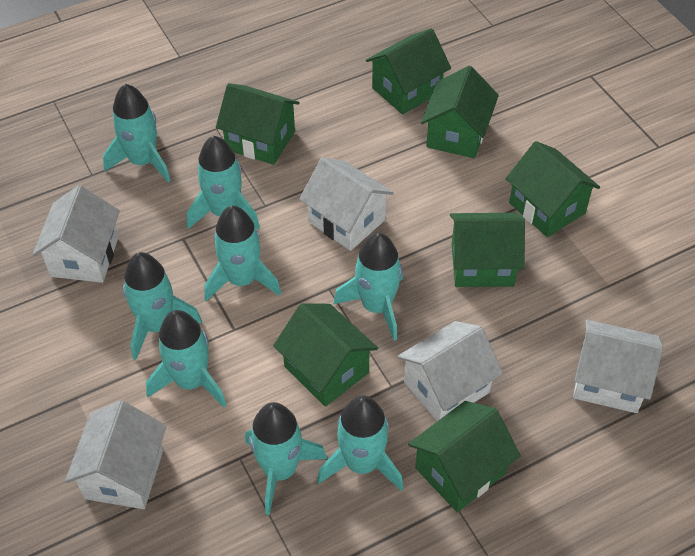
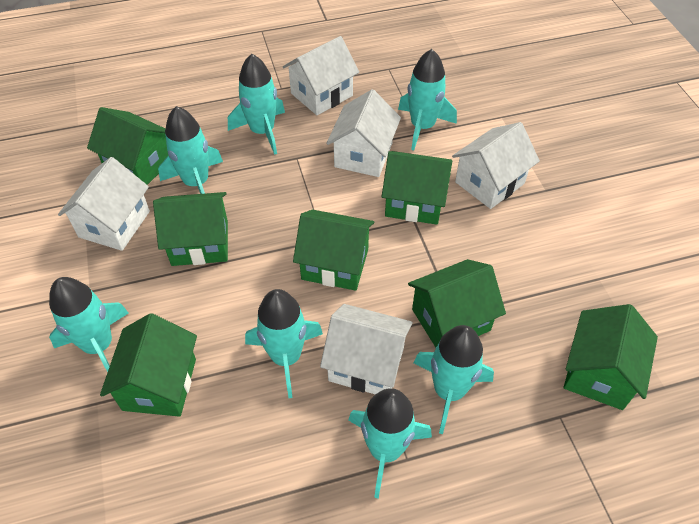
turquoise rocket: [103,84,171,182] [123,252,202,360] [146,310,226,407] [187,136,260,229] [204,206,281,301] [245,402,327,515] [317,395,403,491] [333,233,403,341] = 8 -> [49,277,129,372] [158,106,223,194] [228,54,285,155] [245,289,323,398] [348,388,432,499] [398,49,457,150] [414,325,494,434] = 7

